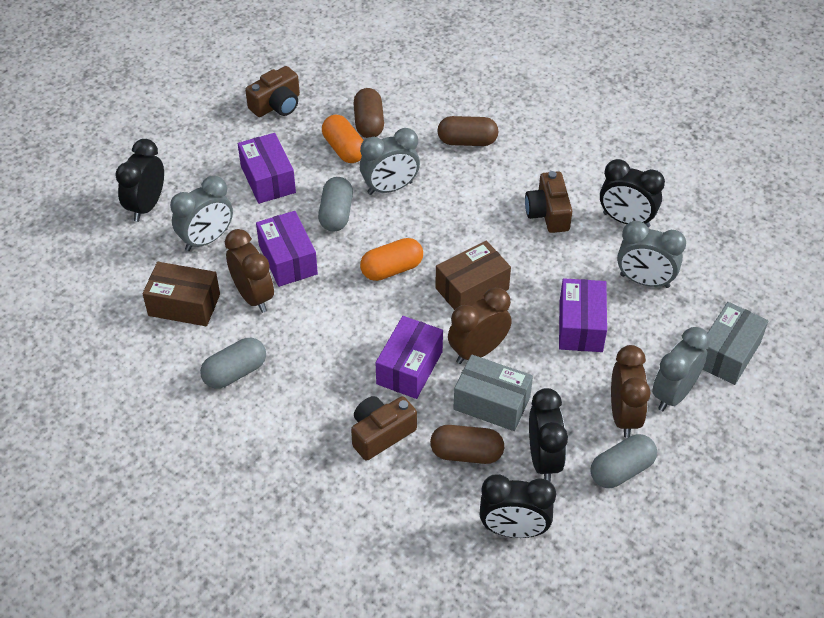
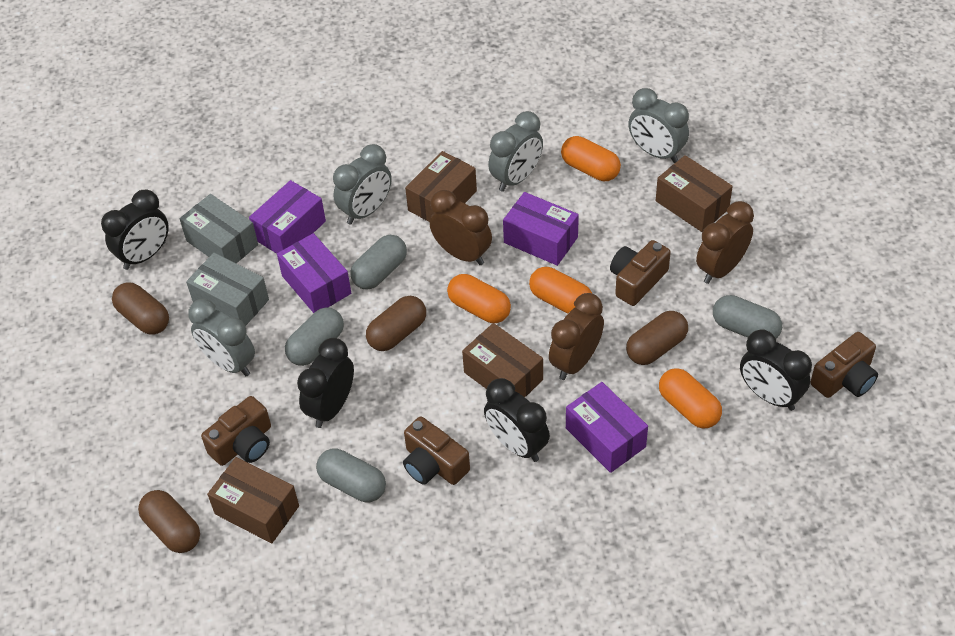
brown box: [143,262,220,326] [435,240,511,310] = 2 -> [207,457,299,543] [405,151,477,222] [462,323,543,397] [656,155,733,232] = 4
brown camera: [245,66,300,117] [351,396,417,461] [525,171,572,233] = 3 -> [201,396,271,466] [403,416,470,485] [610,240,671,306] [810,332,878,398] = 4
brown capsule: [353,88,384,138] [430,425,504,464] [437,116,498,146] = 3 -> [112,282,169,335] [138,490,200,553] [366,296,426,351] [626,311,688,365] = 4
grey capsule: [200,338,266,389] [318,177,353,232] [590,434,657,488] = 3 -> [285,307,344,366] [316,448,386,502] [350,235,407,290] [713,295,782,339] = 4
orange capsule: [322,115,364,163] [360,238,423,281] = 2 -> [447,274,511,323] [529,267,592,314] [561,136,621,181] [659,368,722,428] = 4

